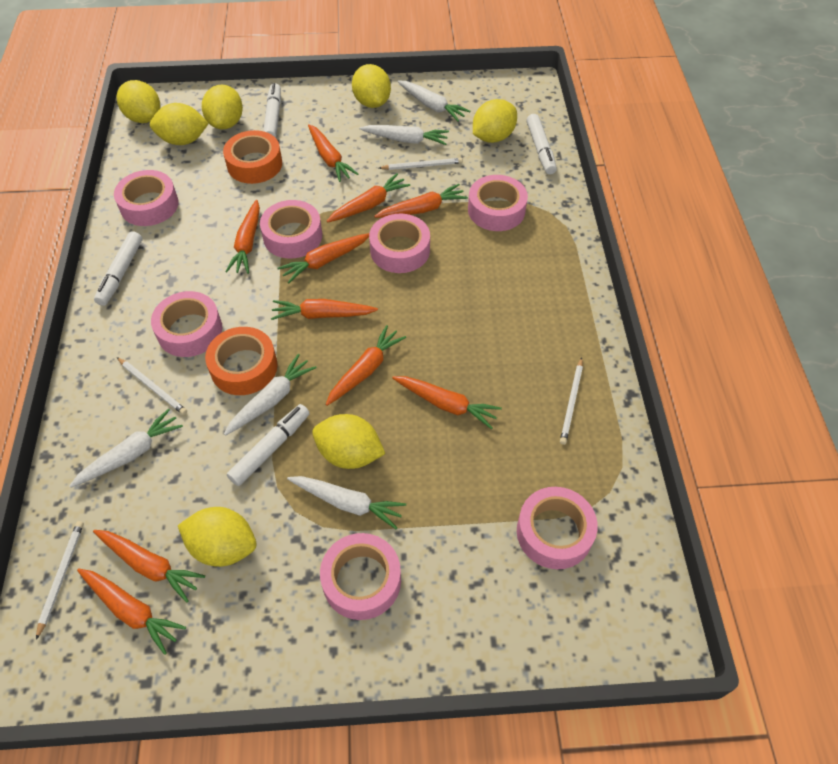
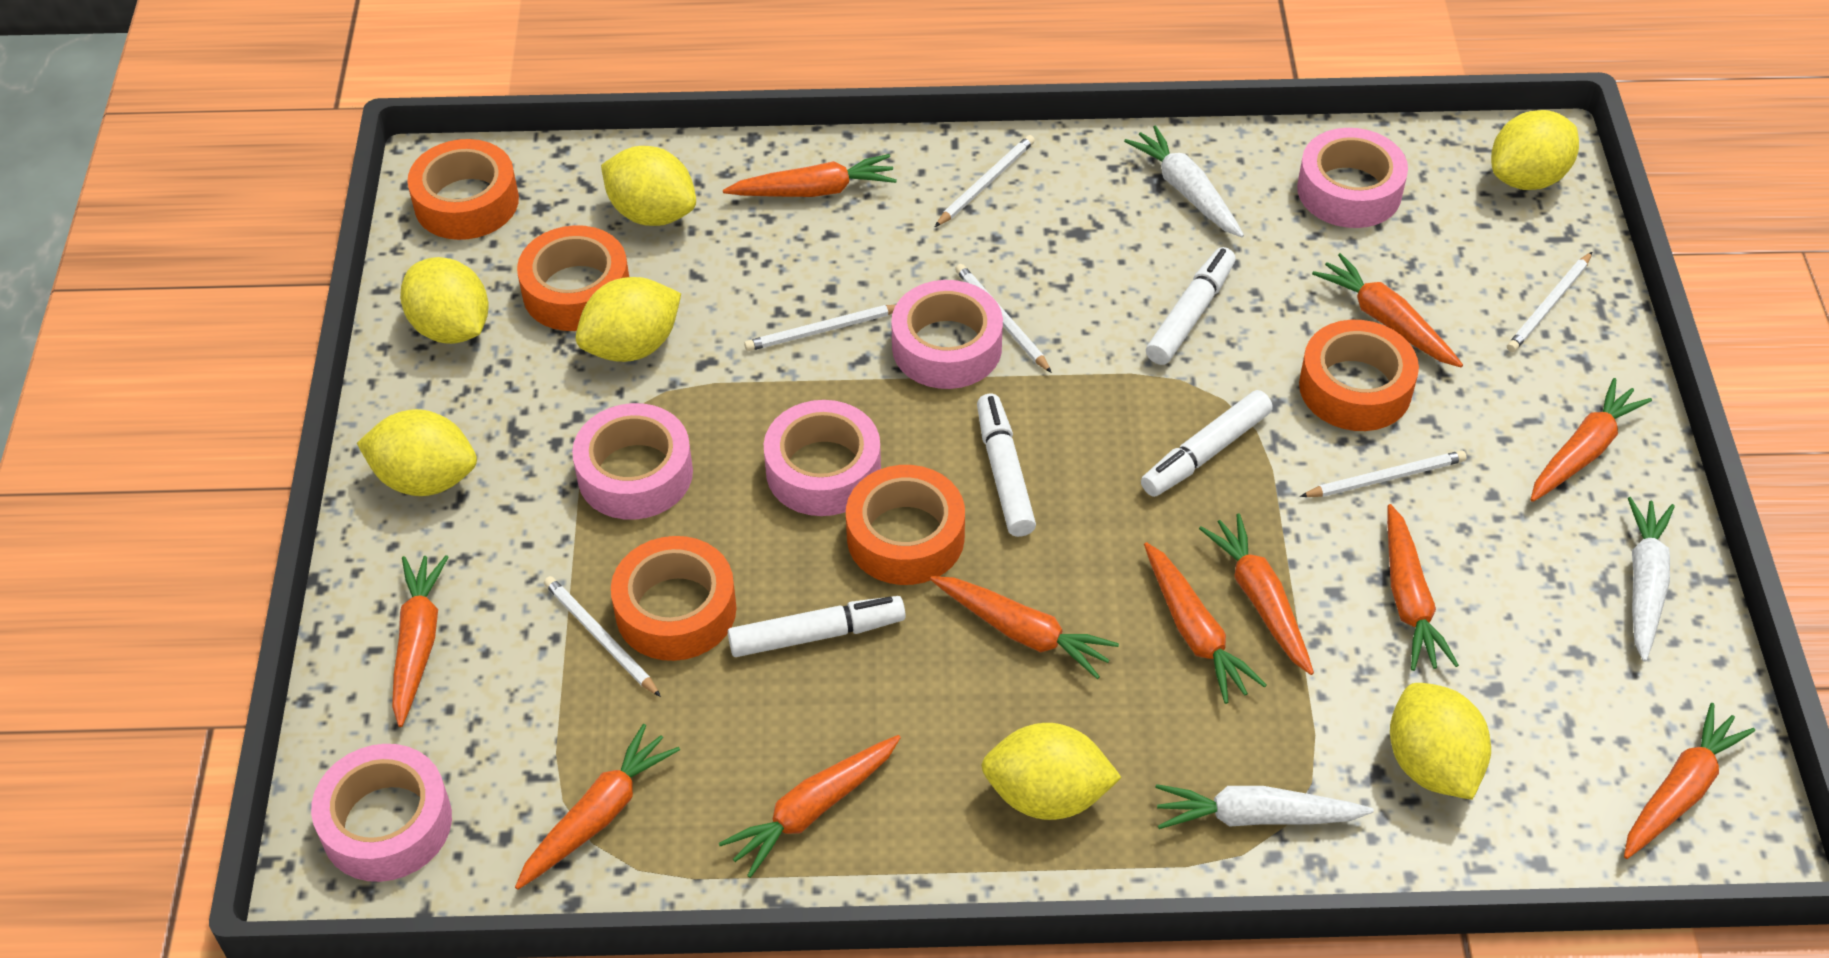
orange carrot: [77,568,186,655] [93,530,205,603] [225,200,260,274] [271,299,378,320] [277,233,369,283] [308,124,358,182] [325,325,406,406] [326,173,410,223] [374,184,468,218] [392,376,502,429] = 10 -> [392,555,448,727] [515,724,680,890] [719,735,901,878] [723,154,897,197] [930,576,1119,679] [1144,542,1266,704] [1199,513,1314,675] [1312,253,1463,367] [1387,504,1459,671] [1531,378,1652,502] [1624,703,1755,859] = 11
orange tape: [205,327,277,395] [223,130,282,184] = 2 -> [407,139,519,240] [517,225,629,331] [611,536,737,661] [846,465,965,585] [1299,320,1419,431] = 5
pink tape: [114,170,179,226] [151,291,222,357] [260,200,322,259] [320,533,401,620] [369,214,430,273] [468,175,528,231] [517,487,598,569] = 7 -> [311,744,452,882] [572,403,693,520] [764,400,881,516] [891,280,1003,389] [1297,128,1408,228] = 5
white carrot: [69,409,183,488] [224,354,317,436] [287,476,406,529] [360,125,449,145] [398,80,470,122] = 5 -> [1124,125,1244,237] [1155,784,1374,829] [1628,497,1675,662] = 3
white pencil: [36,521,84,640] [117,357,187,415] [379,158,463,170] [560,357,583,445] = 4 -> [544,576,661,697] [744,305,896,351] [935,135,1035,227] [955,264,1052,373] [1300,451,1467,497] [1507,252,1592,352] = 6

